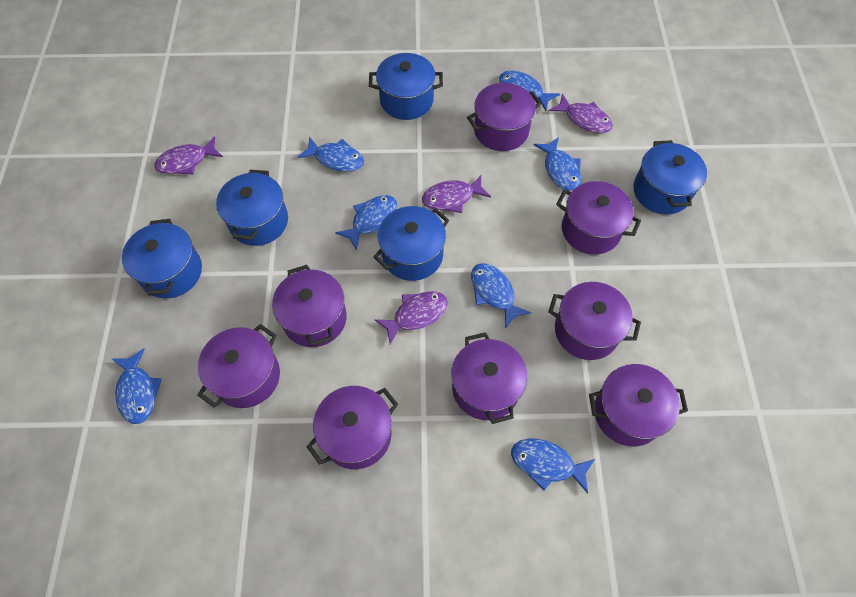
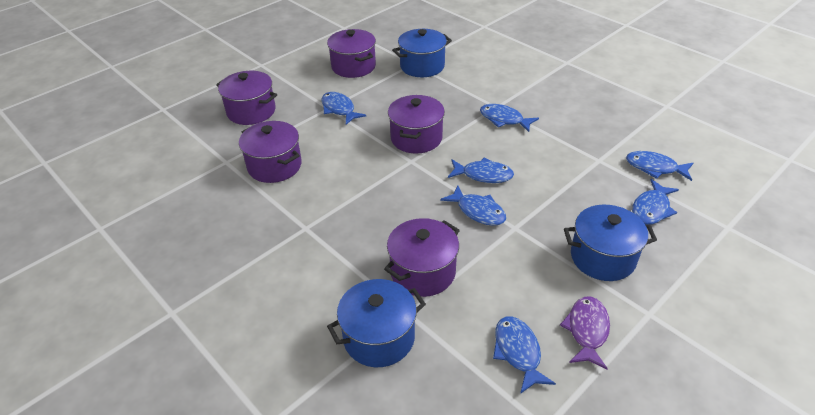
blue pot: [122,219,202,298] [216,170,288,246] [369,53,443,120] [374,206,449,281] [633,140,707,215] = 5 -> [327,279,426,367] [392,29,452,77] [564,205,657,281] = 3
purple fish: [154,136,223,175] [374,292,448,345] [422,175,491,213] [549,93,613,133] = 4 -> [560,296,610,370] = 1
purple pot: [197,324,280,408] [272,265,347,347] [306,386,398,469] [451,332,527,424] [467,83,542,151] [548,282,641,360] [556,181,641,255] [589,364,688,447] = 8 -> [216,71,277,125] [239,121,302,183] [327,29,376,78] [384,218,460,297] [388,95,445,154] = 5

